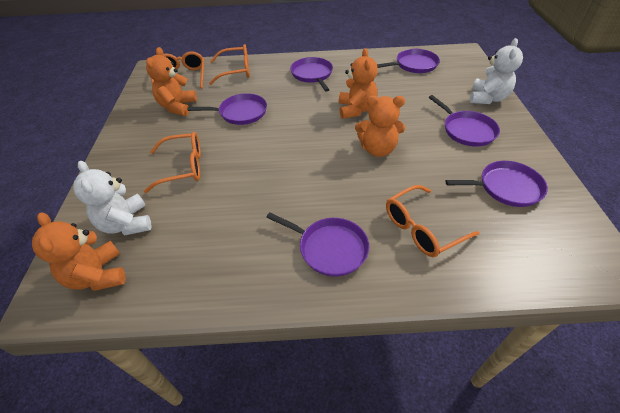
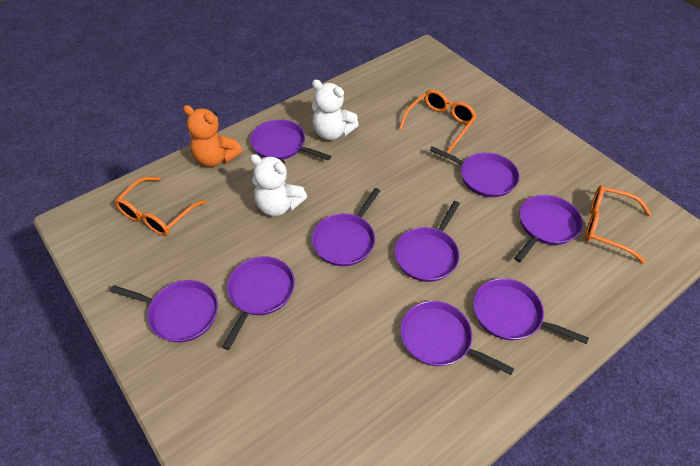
orange glasses: [144,132,201,193] [151,51,204,88] [209,44,250,85] [386,185,480,257] = 4 -> [114,177,207,236] [399,90,477,153] [585,185,652,263] = 3
orange teddy bear: [32,212,126,291] [146,47,197,116] [339,48,378,119] [355,96,405,157] = 4 -> [183,105,242,167] = 1
purple pan: [187,93,267,125] [266,213,369,277] [290,57,333,92] [377,49,440,73] [429,95,500,147] [445,161,548,207] = 6 -> [110,280,218,342] [222,256,295,350] [250,119,331,161] [312,188,380,266] [395,201,460,282] [400,301,514,375] [430,146,519,197] [473,278,589,344] [514,195,583,262] = 9

